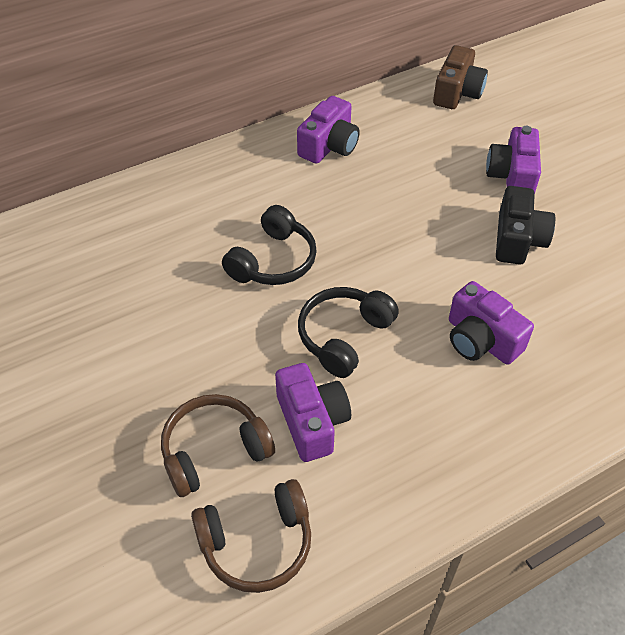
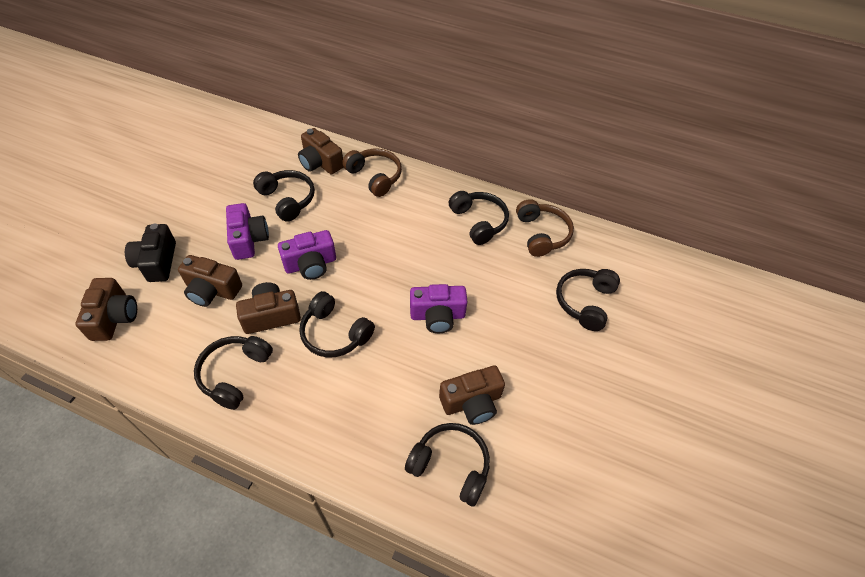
black headphones: [222,205,317,285] [298,287,399,378] = 2 -> [194,336,273,410] [253,170,315,222] [299,291,375,357] [405,423,490,507] [449,191,509,245] [556,269,620,331] = 6
brown camera: [433,45,488,109] = 1 -> [75,278,137,341] [178,255,242,307] [236,282,301,334] [298,128,343,174] [439,365,505,425] = 5
purple camera: [275,363,351,462] [297,96,360,164] [449,281,534,365] [486,126,541,193] = 4 -> [226,203,269,260] [278,230,336,280] [410,284,468,333] = 3

